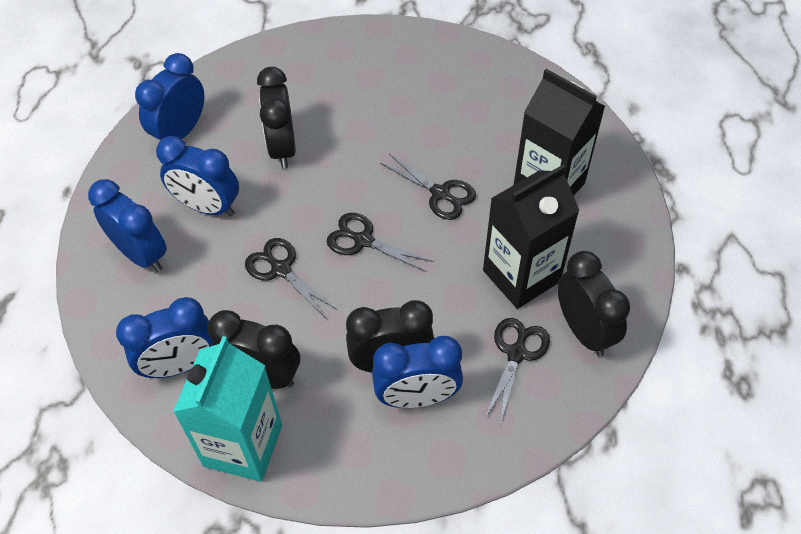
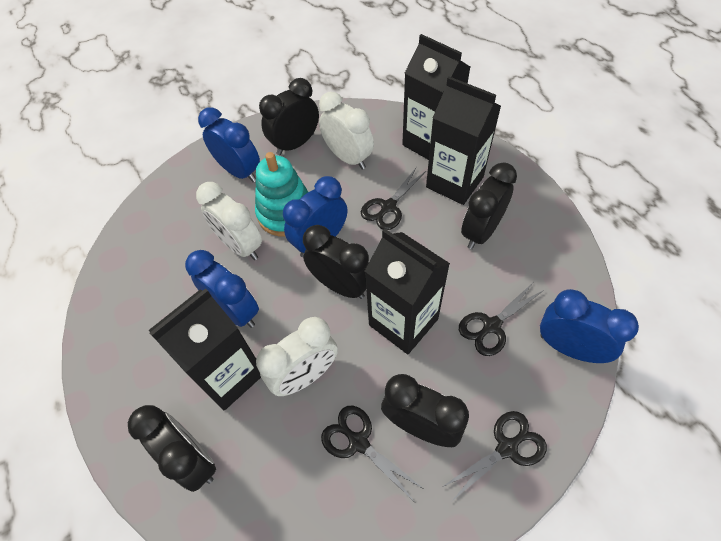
black carton: [483,164,580,309] [514,69,605,196] = 2 -> [149,288,261,410] [365,229,450,354] [402,34,470,160] [426,77,501,205] = 4
black clock: [208,310,300,389] [257,67,296,169] [346,300,434,373] [557,251,630,356] = 4 -> [128,405,216,492] [259,78,319,155] [303,225,369,299] [381,374,469,447] [461,162,517,249] = 5
blue clock: [88,179,167,272] [116,297,213,378] [135,53,204,140] [156,136,239,216] [372,336,463,408] = 5 -> [185,250,259,328] [198,107,260,182] [283,176,347,257] [540,289,639,363] = 4
turquoise carton: [173,336,282,482] = 1 -> none = 0
turquoise stacking toy: none = 0 -> [255,152,308,237] = 1
white clock: none = 0 -> [196,182,262,260] [256,317,338,396] [319,92,374,169] = 3

